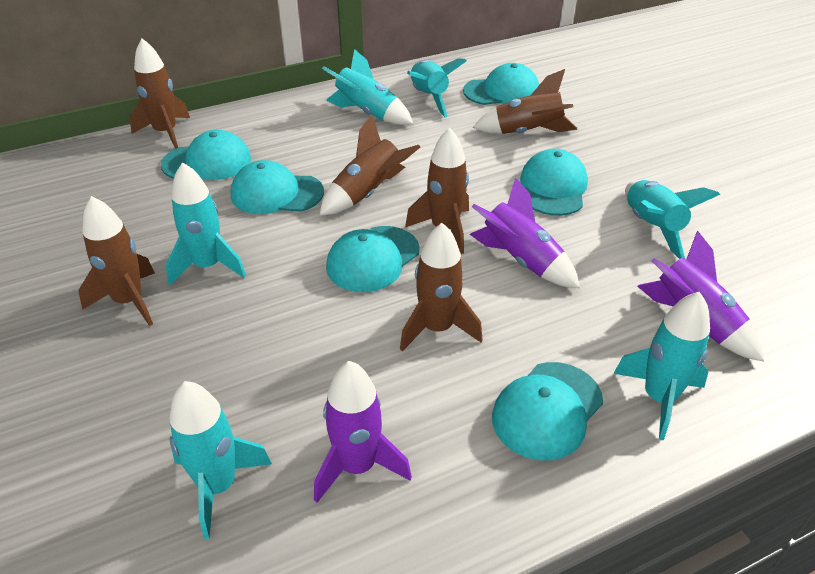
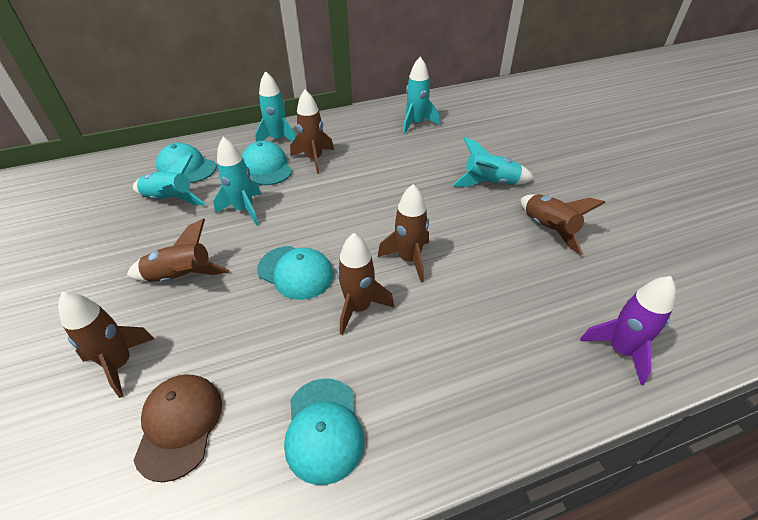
brown cap: none = 0 -> [133,374,222,482] = 1
purple rocket: [314,361,412,503] [470,177,580,288] [637,231,764,362] = 3 -> [580,276,676,385] = 1
turquoise cap: [161,130,251,180] [231,160,324,214] [326,226,420,292] [463,63,539,105] [492,362,603,461] [520,149,588,216] = 6 -> [156,143,217,183] [242,141,292,185] [257,246,334,300] [284,379,364,485] = 4
turquoise rocket: [166,162,246,285] [169,381,272,539] [322,49,413,125] [407,58,466,117] [614,292,710,440] [625,180,720,259] = 6 -> [133,154,206,205] [213,137,261,226] [255,71,296,142] [403,57,440,134] [452,137,534,187] = 5

